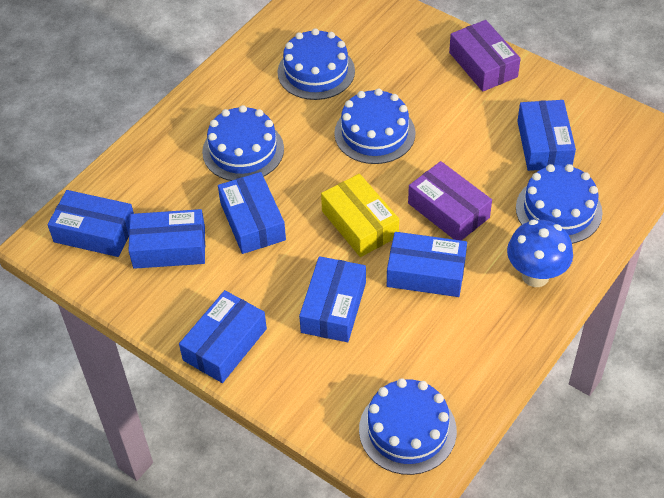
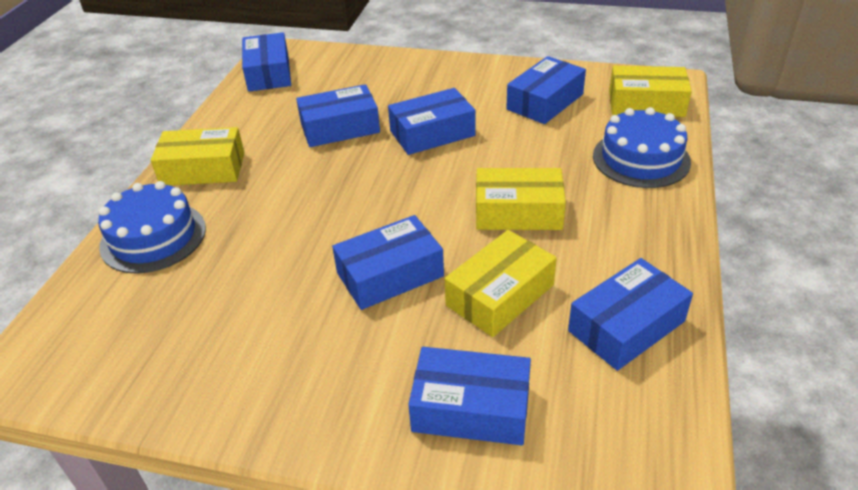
blue cake: [202,105,284,181] [277,28,355,100] [334,89,416,164] [359,378,457,475] [516,164,602,244] = 5 -> [98,181,206,274] [593,107,691,188] = 2
blue mushroom: [507,220,573,287] = 1 -> none = 0
purple box: [408,161,492,241] [449,20,521,92] = 2 -> none = 0
yellow box: [321,174,399,257] = 1 -> [151,127,245,185] [445,230,557,337] [476,168,566,230] [609,66,692,117] = 4

